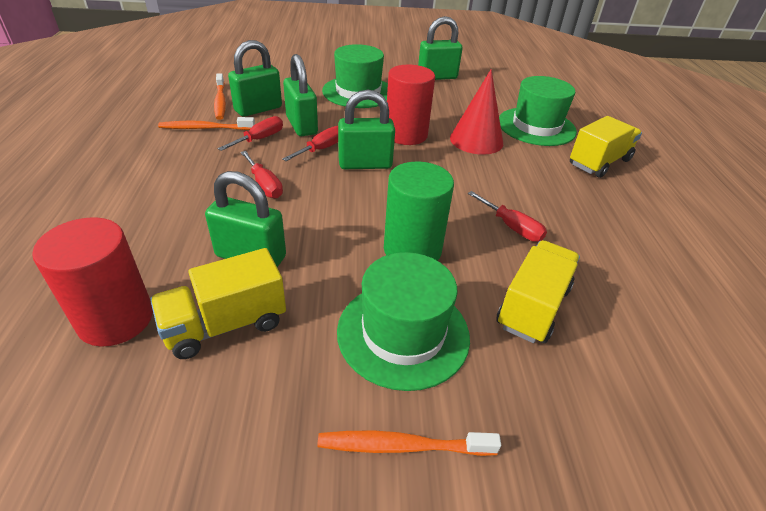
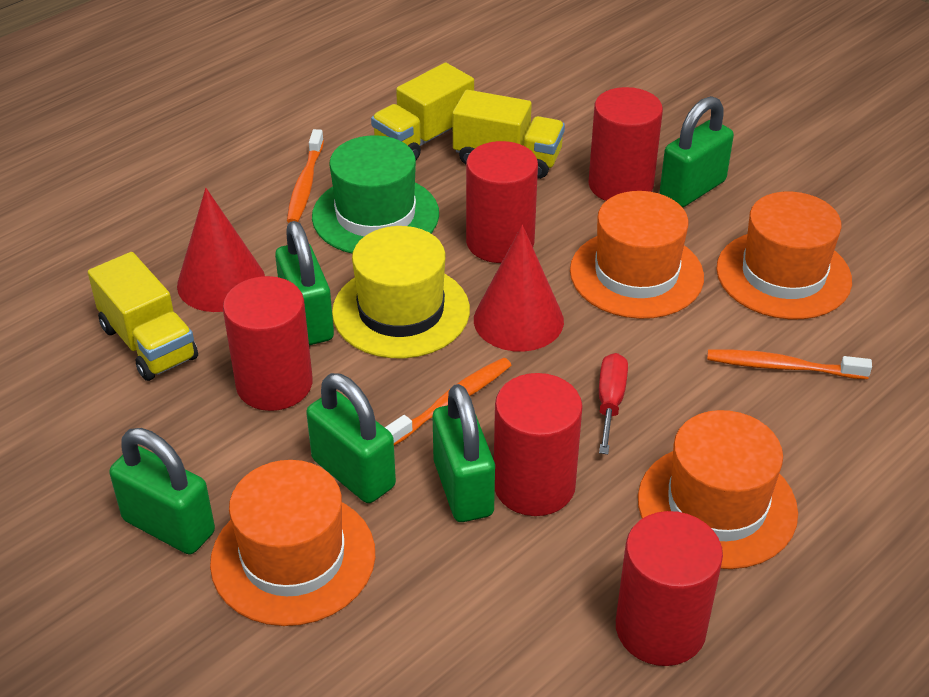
green cylinder: [384,161,454,261] = 1 -> none = 0
green hat: [322,44,388,108] [337,252,470,391] [499,76,577,146] = 3 -> [312,135,439,254] = 1
orange hat: none = 0 -> [210,460,375,626] [570,191,704,319] [638,410,798,569] [716,192,852,319] = 4
red cone: [450,69,503,155] = 1 -> [177,188,265,312] [474,225,564,352] = 2
red cylinder: [32,217,153,347] [387,65,435,145] = 2 -> [223,276,313,411] [466,141,538,263] [494,373,583,516] [588,87,663,201] [616,511,723,666] = 5
red screwdriver: [217,116,283,151] [241,151,283,199] [282,126,338,161] [468,191,547,242] = 4 -> [599,353,628,454] = 1
yellow hat: none = 0 -> [332,226,470,358] = 1

